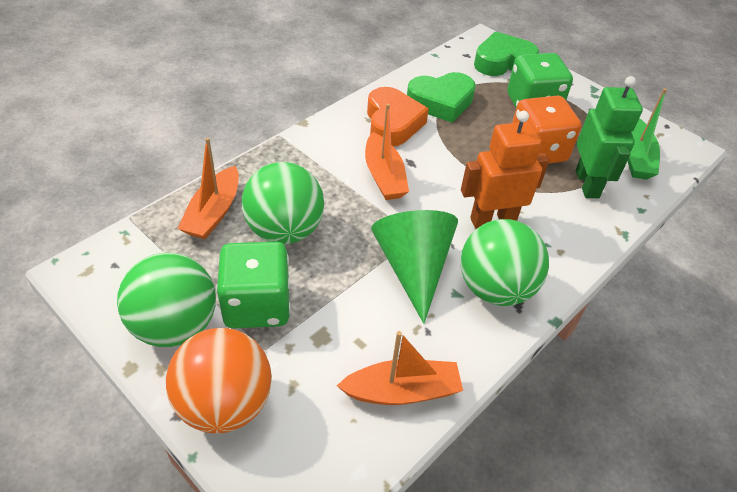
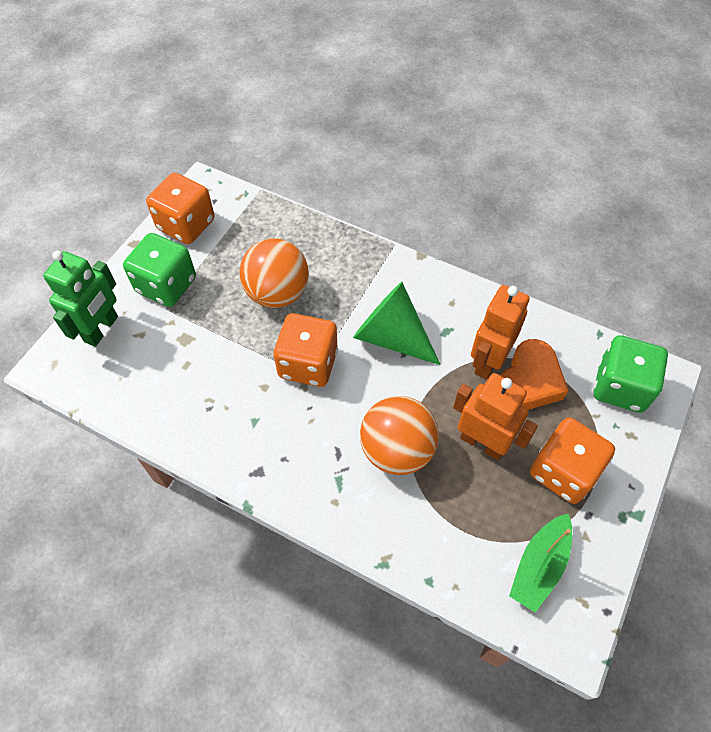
green ball: [117,253,216,347] [242,162,324,244] [460,219,549,306] = 3 -> none = 0
green heart: [407,72,476,123] [474,32,539,76] = 2 -> none = 0
orange ball: [166,328,272,434] = 1 -> [239,239,309,308] [360,396,439,475] = 2
orange boat: [177,138,239,239] [337,331,463,405] [365,104,409,200] = 3 -> none = 0
orange dice: [512,96,581,164] = 1 -> [146,173,215,244] [274,313,338,387] [530,417,615,504] = 3
orange robot: [461,111,549,229] = 1 -> [453,373,538,460] [471,285,530,379] = 2

